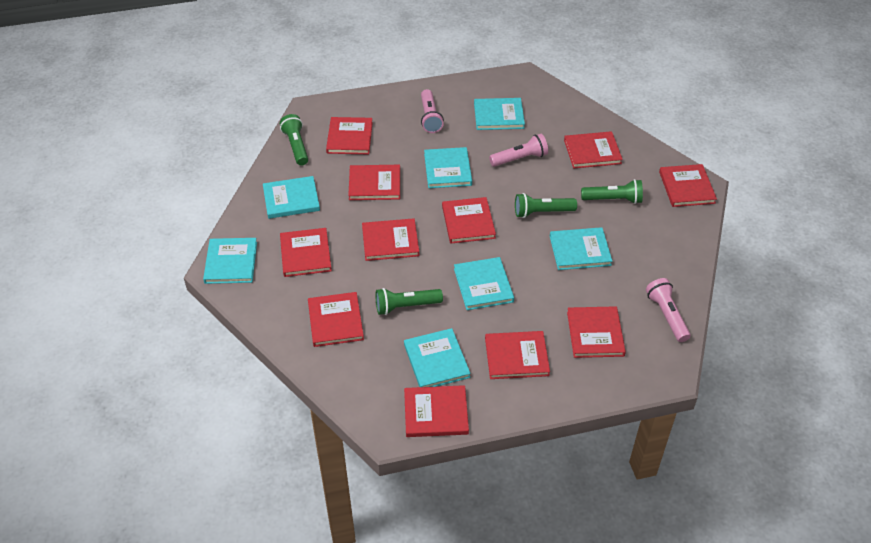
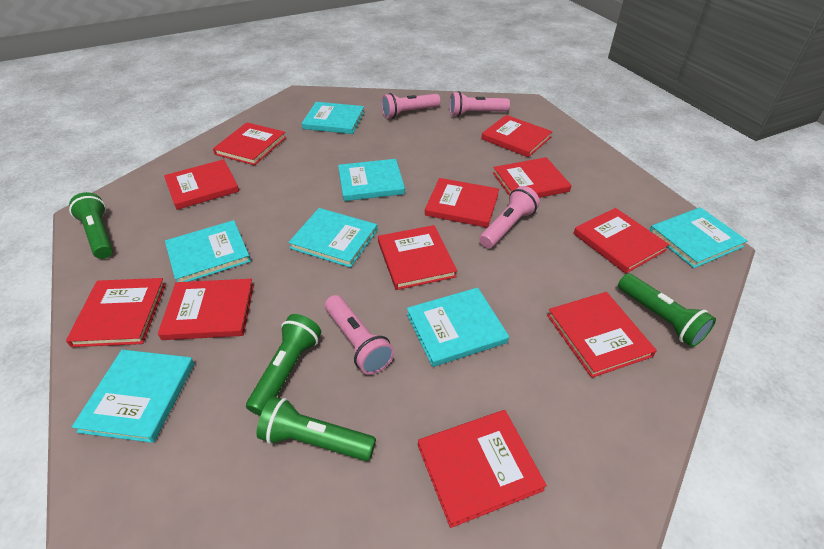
pink flashlight: [421,89,444,133] [489,134,548,167] [646,278,691,342] = 3 -> [325,295,394,375] [381,93,440,119] [449,91,510,117] [479,186,540,248] = 4

